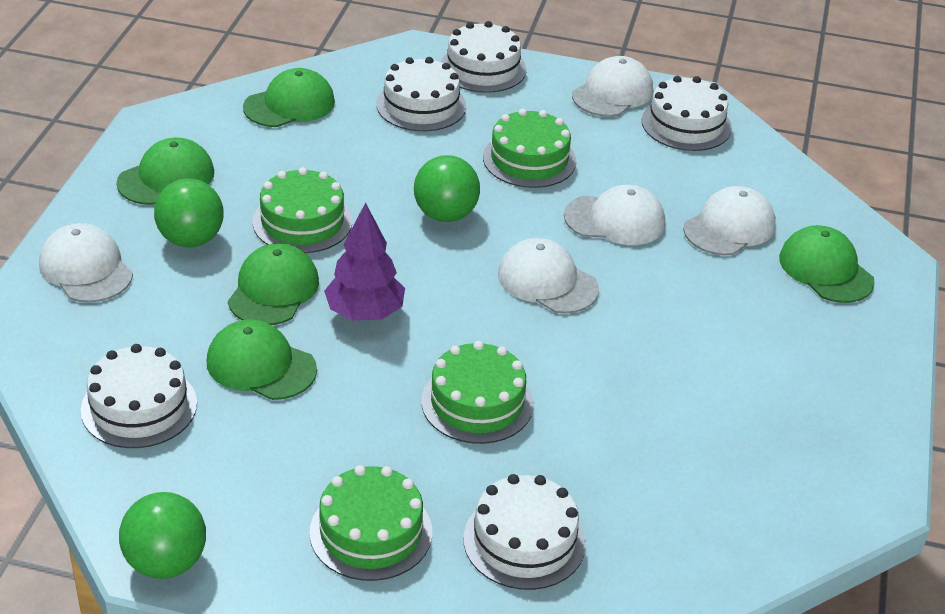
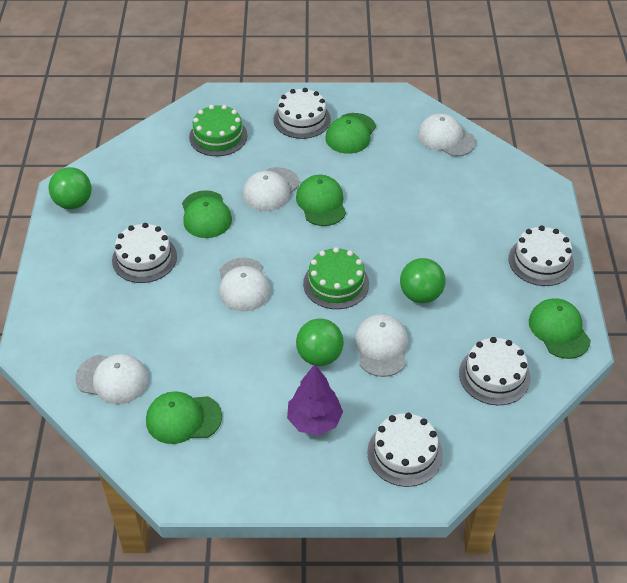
green cake: [253,167,352,253] [309,465,432,581] [421,341,533,444] [483,109,576,188] = 4 -> [189,105,247,156] [303,247,369,309] = 2

